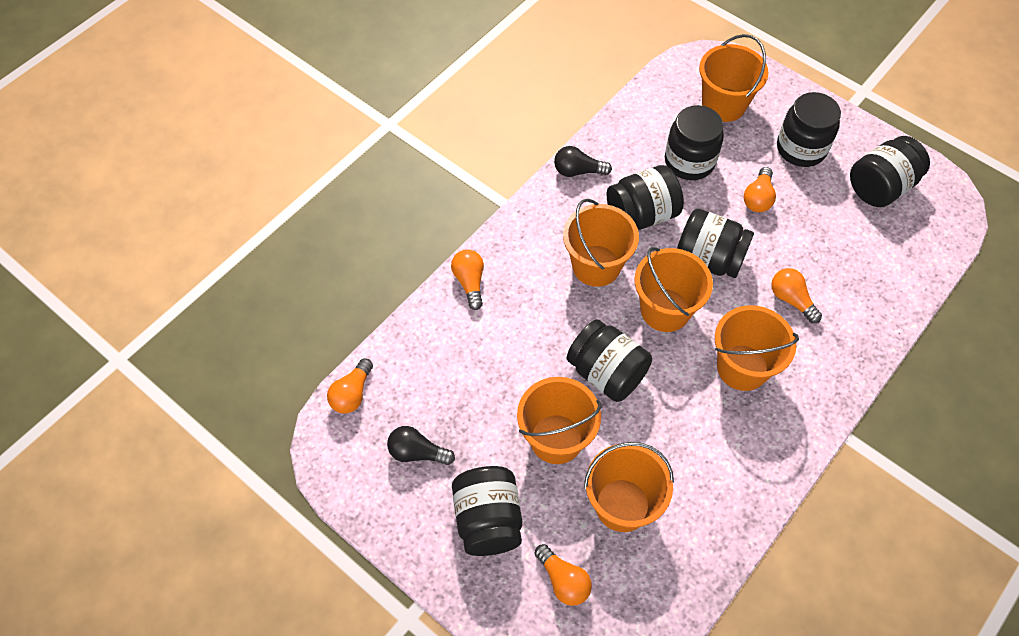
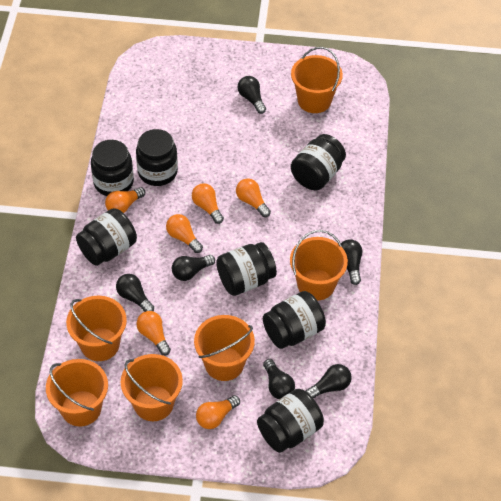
black light bulb: [387,426,455,465] [554,146,612,177] = 2 -> [116,274,154,312] [172,255,215,281] [237,76,266,114] [263,359,295,399] [306,364,352,398] [341,239,362,285] = 6
orange light bulb: [327,358,373,414] [451,250,484,310] [535,544,592,606] [744,167,776,212] [771,268,822,323] = 5 -> [105,187,145,213] [136,311,171,355] [166,214,203,253] [192,183,224,224] [196,395,240,429] [236,179,271,217] = 6

